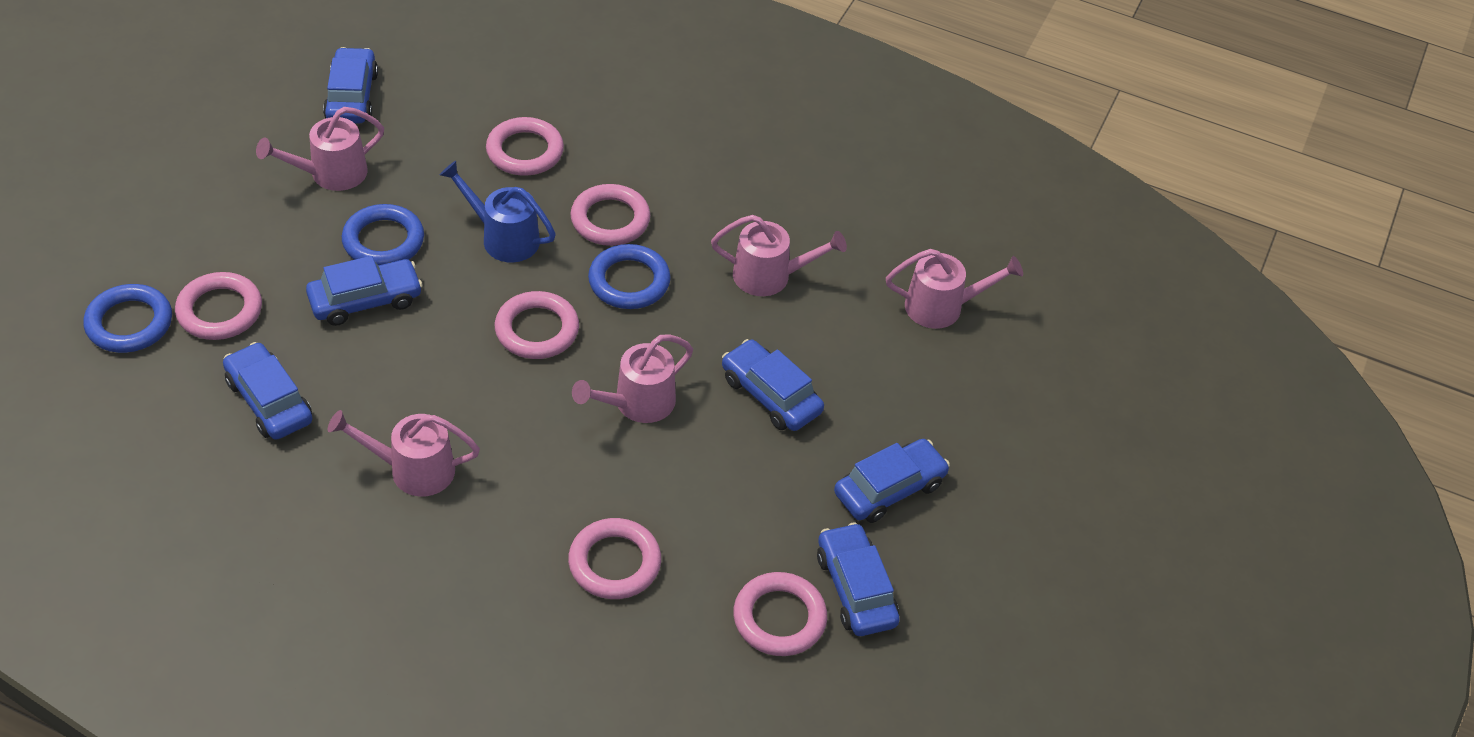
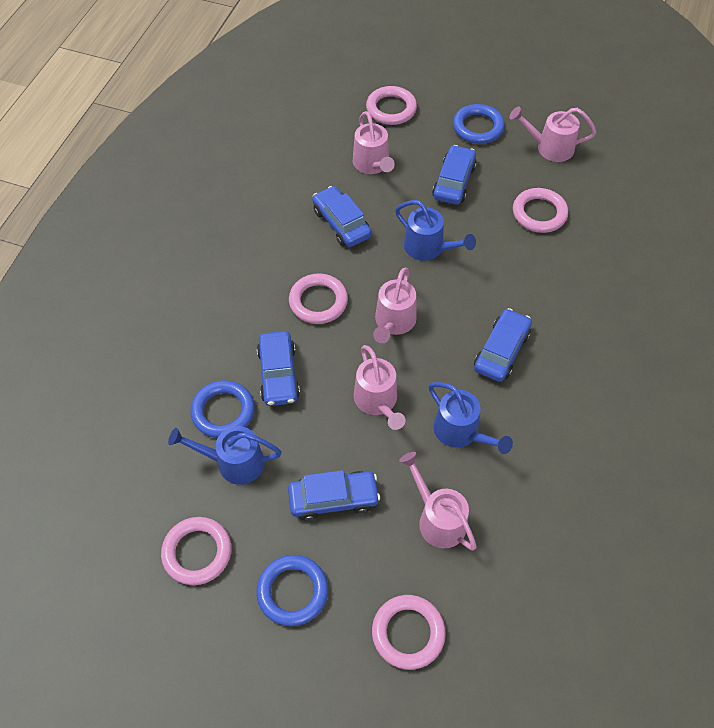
blue car: [223,342,312,440] [306,256,423,326] [323,47,378,124] [722,339,824,431] [817,522,900,636] [834,439,950,523] = 6 -> [257,331,300,406] [288,470,380,521] [312,186,372,247] [432,145,477,205] [474,308,532,382] = 5
blue watering can: [440,161,556,262] = 1 -> [168,426,282,485] [395,200,476,261] [429,382,513,454] = 3
pink ring: [175,272,262,340] [486,117,564,176] [495,291,579,359] [568,518,661,599] [571,184,650,246] [733,572,827,656] = 6 -> [161,517,231,585] [289,273,348,324] [366,86,417,125] [372,595,446,670] [513,188,568,233] = 5

